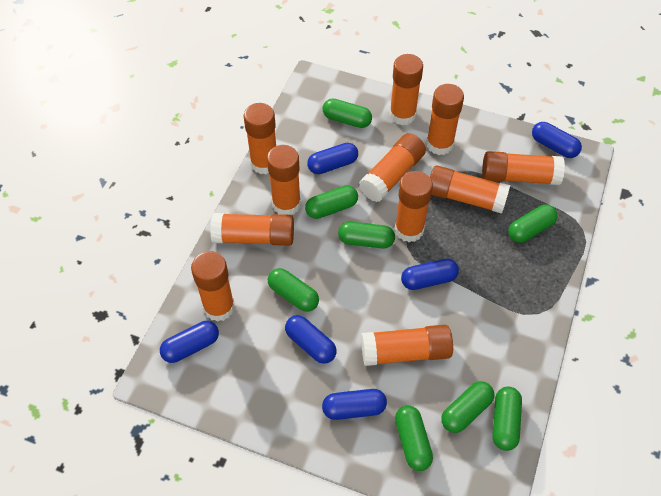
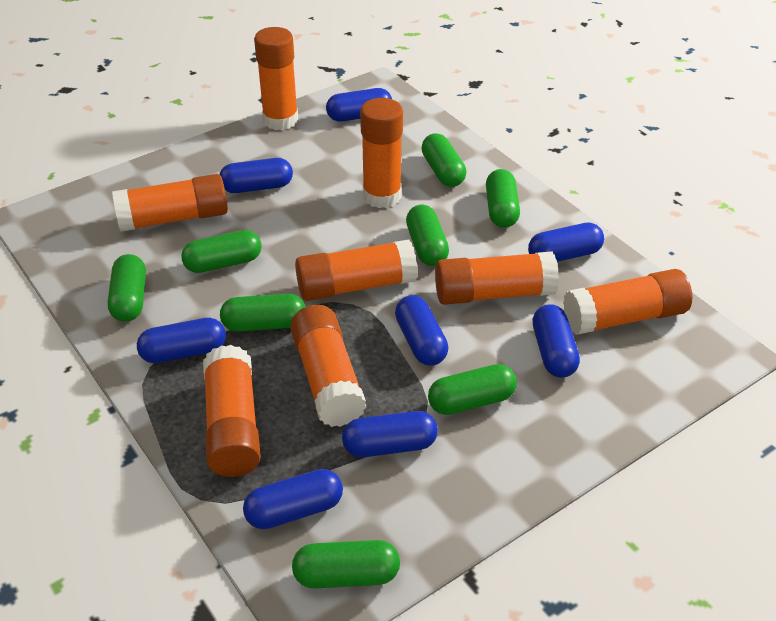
blue capsule: [160,321,219,363] [285,315,337,364] [307,143,358,174] [322,389,387,420] [401,259,459,290] [532,122,582,158] = 6 -> [137,318,226,363] [220,158,293,193] [243,469,343,529] [326,88,392,122] [342,411,438,457] [395,295,448,366] [528,222,604,262] [532,304,580,378] = 8
orange glue stick: [191,251,235,322] [210,213,294,246] [244,103,276,174] [267,145,301,215] [359,133,426,202] [361,325,453,366] [389,54,423,125] [395,171,433,242] [426,84,464,155] [430,165,510,214] [482,151,565,185] = 11 -> [112,174,228,232] [203,345,261,477] [254,27,298,130] [290,305,367,427] [295,239,418,301] [360,98,403,208] [435,251,559,305] [563,269,692,335] = 8

